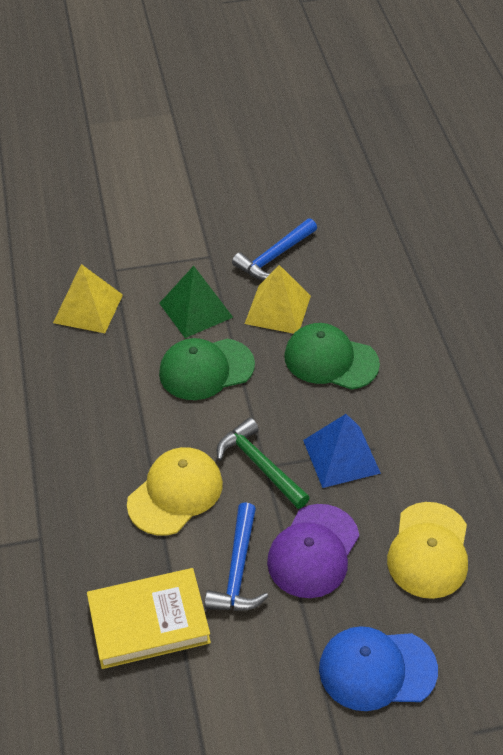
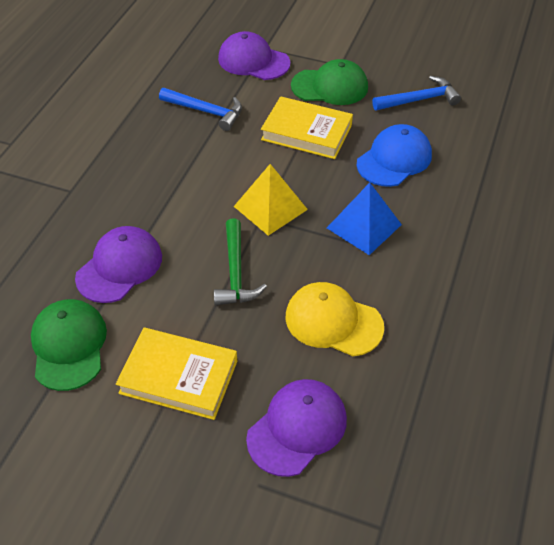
green pyramid: [159,266,233,338] = 1 -> none = 0
purple cap: [267,504,359,598] = 1 -> [75,226,162,303] [218,31,290,80] [246,379,347,477] = 3
yellow book: [87,568,211,669] = 1 -> [116,328,237,420] [261,96,353,159] = 2
yellow cap: [127,447,223,535] [387,502,468,599] = 2 -> [285,282,384,356] = 1
yellow pyramid: [53,264,123,333] [245,265,311,334] = 2 -> [234,164,308,236] = 1

